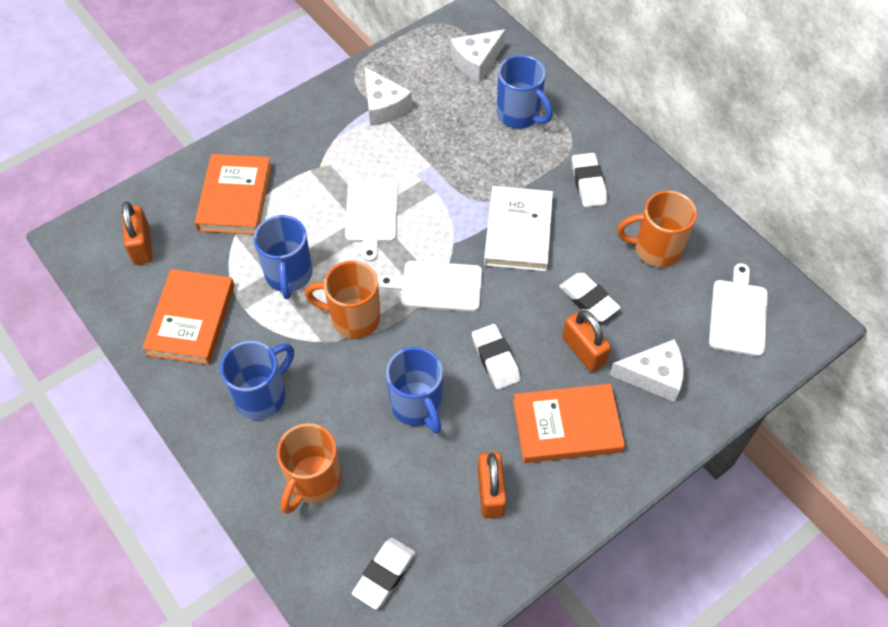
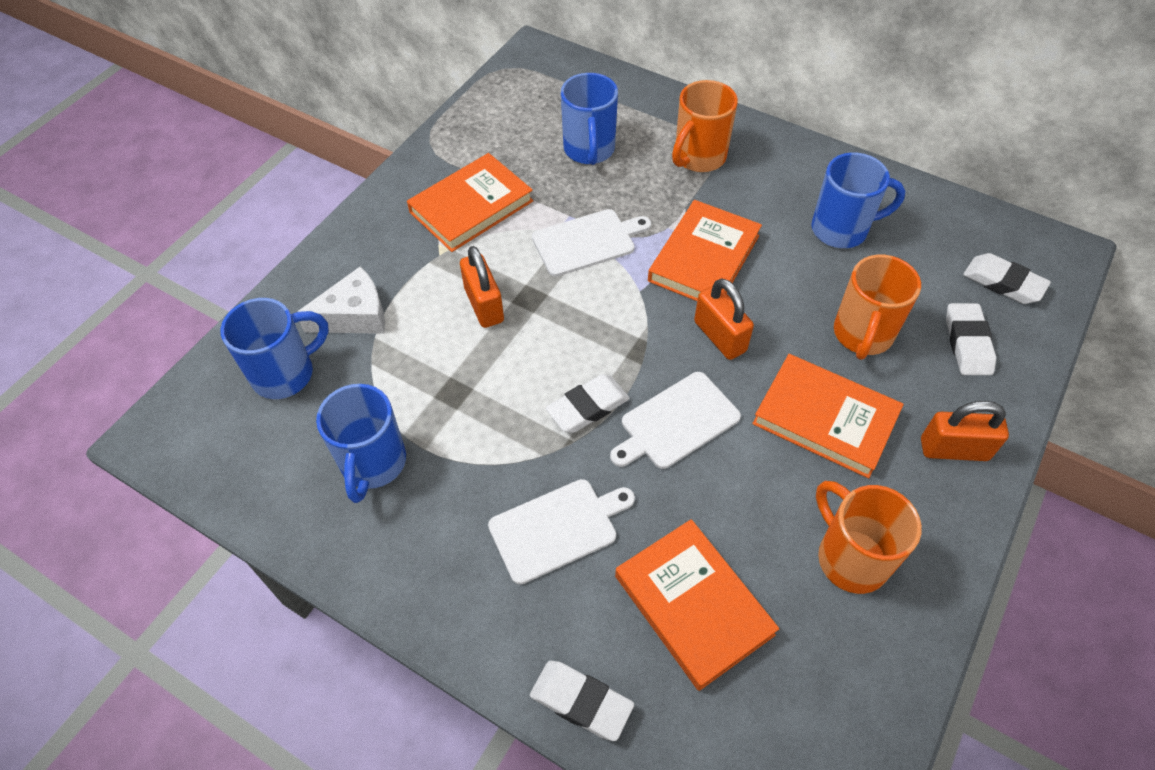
orange book: [142,269,235,365] [195,154,272,234] [513,384,625,463] = 3 -> [407,153,533,252] [615,519,779,691] [648,200,762,301] [752,354,904,478] = 4
white book: [484,186,553,271] = 1 -> none = 0
white cheese: [364,67,412,126] [450,29,506,82] [610,339,684,402] = 3 -> [297,267,385,334] = 1

